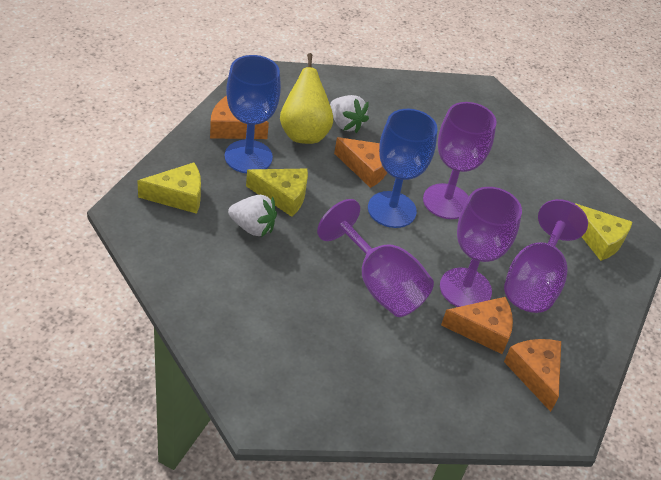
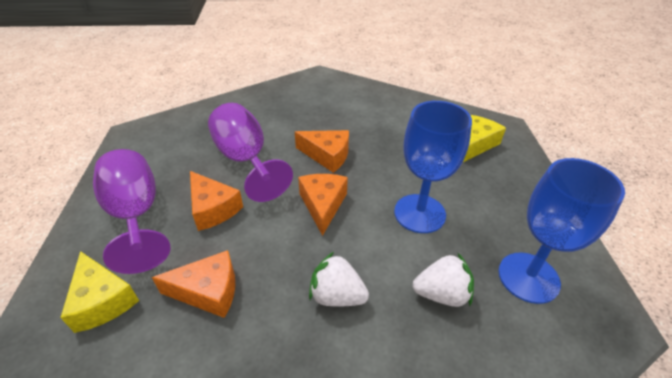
purple goblet: [317,199,434,317] [423,102,497,219] [440,187,522,307] [504,199,588,313] = 4 -> [93,149,170,274] [208,103,293,202] = 2
yellow cheese: [137,163,201,214] [246,169,308,217] [574,203,632,261] = 3 -> [60,251,139,333] [463,115,506,162] = 2
yellow pear: [280,53,333,144] = 1 -> none = 0

